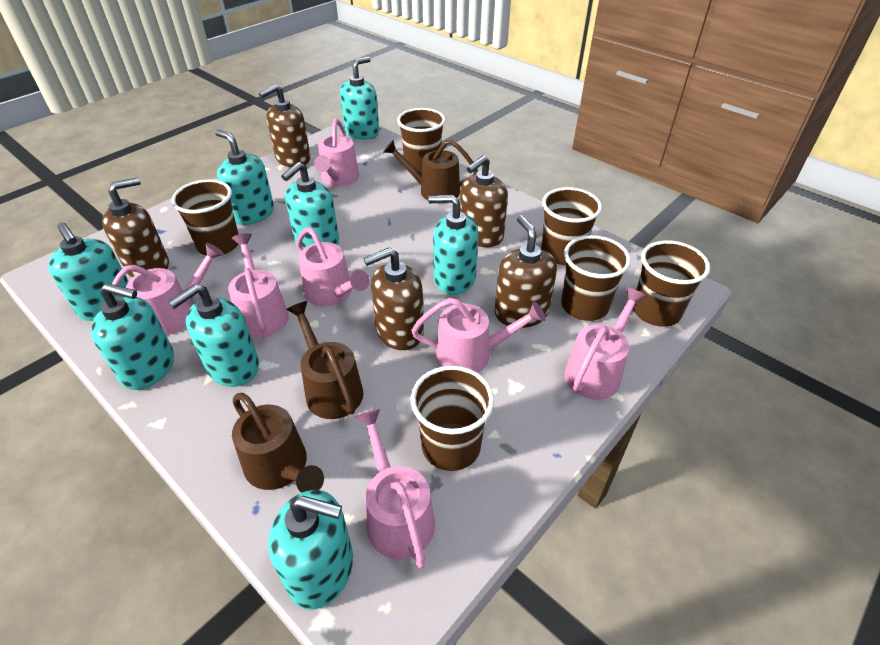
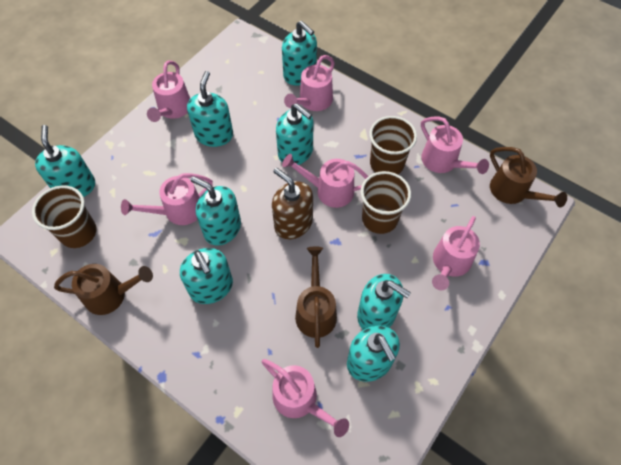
brown cup: [171,179,239,255] [397,108,446,173] [410,366,494,471] [541,187,602,265] [561,235,631,321] [633,240,710,327] = 6 -> [32,185,96,248] [361,171,411,234] [369,116,417,174] = 3
brown soap dispenser: [102,177,169,277] [259,84,311,167] [363,248,424,350] [460,155,508,247] [495,215,557,328] = 5 -> [272,168,313,240] = 1

